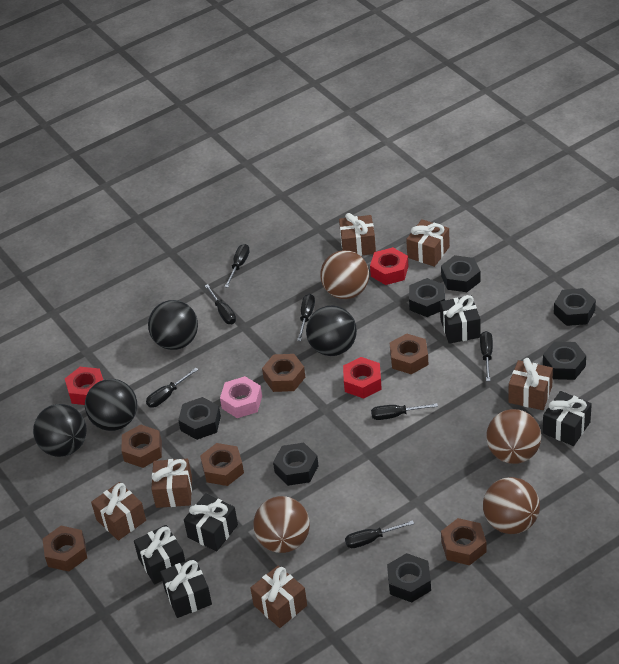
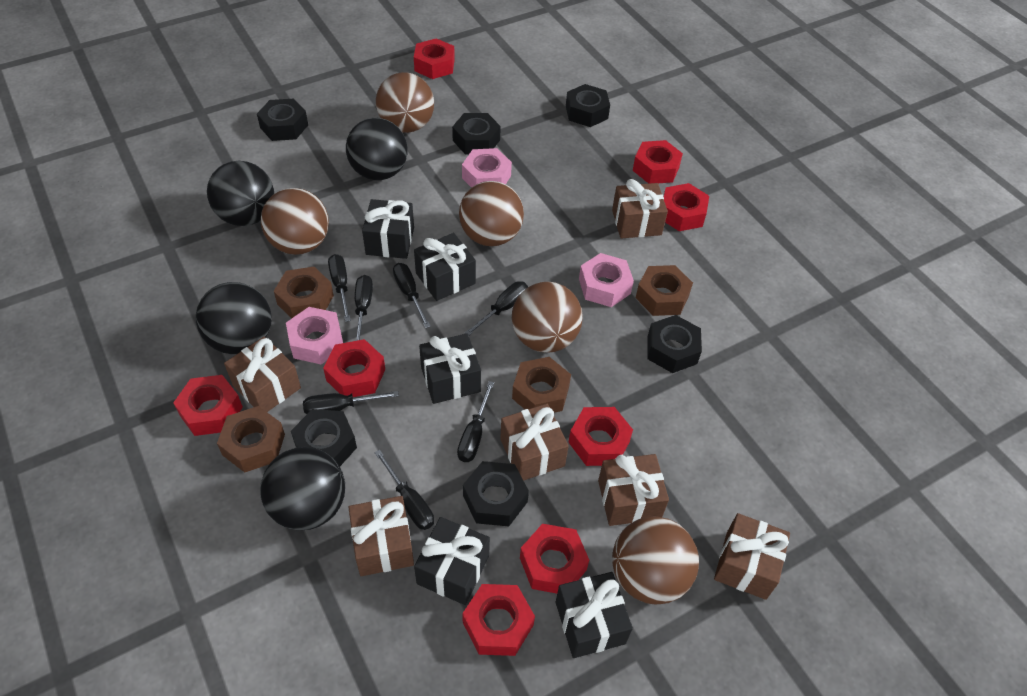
black nut: [178,397,221,440] [273,443,319,486] [387,553,431,603] [409,278,445,317] [441,255,481,292] [543,341,586,380] [554,288,596,326] = 7 -> [257,99,308,141] [291,409,357,466] [452,113,501,154] [463,461,529,526] [566,84,610,127] [647,315,702,373] = 6
brown ball: [253,496,310,553] [320,250,369,299] [483,477,540,534] [486,409,541,464] = 4 -> [261,188,329,255] [376,72,434,133] [459,181,524,246] [512,282,583,353] [612,516,699,605] = 5
brown nut: [43,526,87,571] [122,424,162,468] [200,443,244,486] [262,354,305,392] [390,333,429,374] [441,518,487,565] = 6 -> [217,406,285,472] [274,267,334,319] [512,357,571,413] [636,265,693,316] = 4
pink nut: [220,376,262,418] = 1 -> [286,307,343,364] [462,148,512,188] [579,253,634,307] = 3
red nut: [65,367,103,405] [343,357,382,399] [370,247,409,285] = 3 -> [173,375,243,436] [323,339,385,397] [414,38,455,79] [462,584,535,656] [520,524,589,594] [568,407,633,466] [633,140,683,184] [664,183,709,231] = 8

